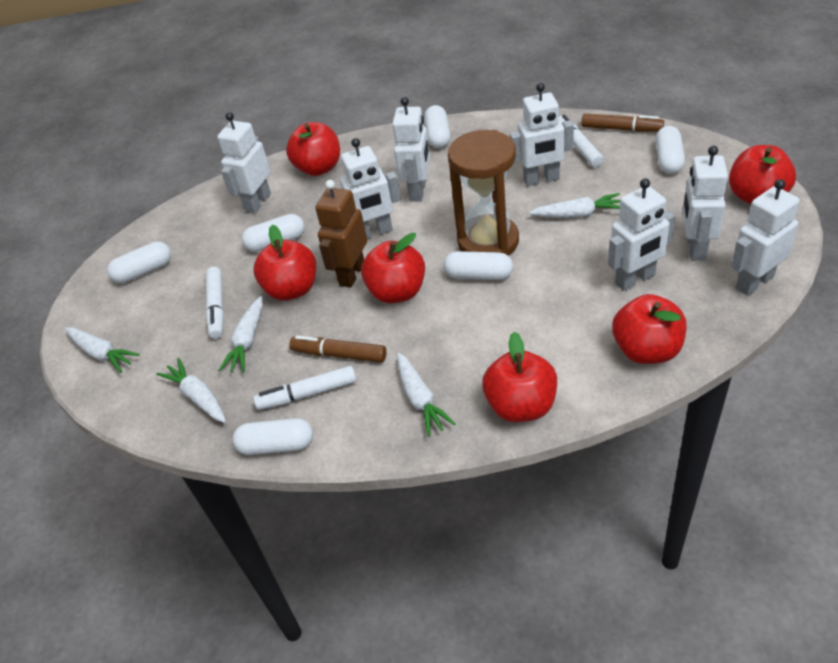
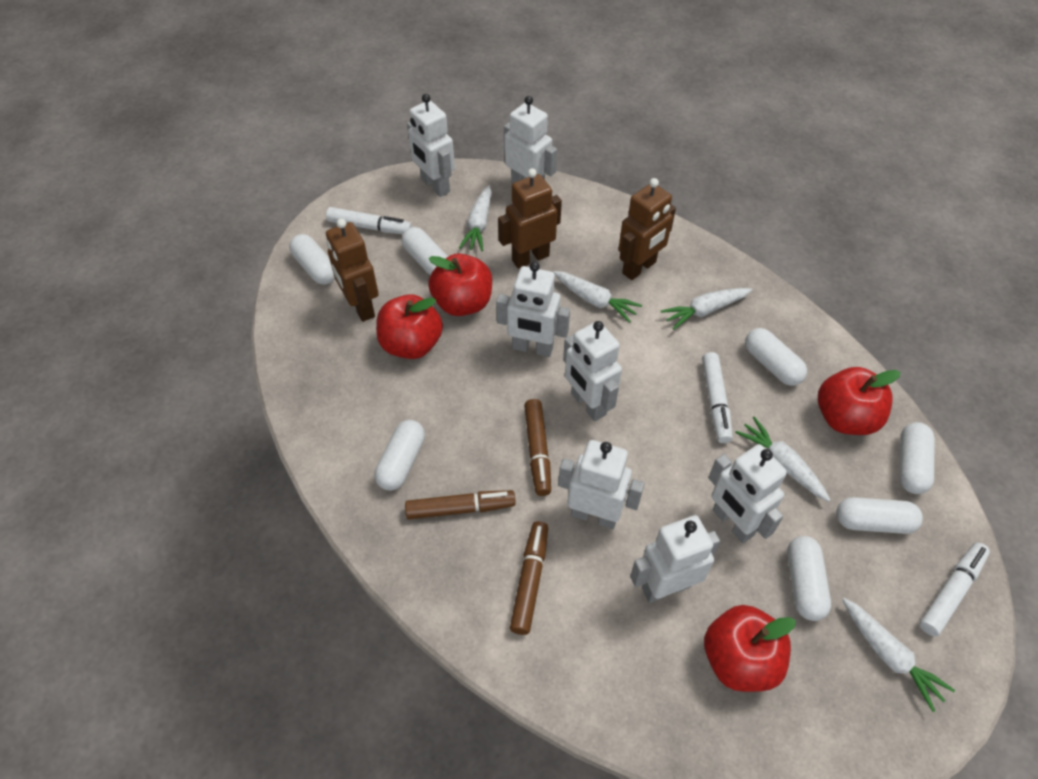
brown hourglass: [448,130,519,256] = 1 -> none = 0
brown marker: [289,335,387,363] [581,113,664,132] = 2 -> [405,490,516,519] [510,521,548,635] [524,399,551,496] = 3
brown robot: [315,180,367,288] = 1 -> [326,219,379,322] [498,168,562,269] [619,178,676,280] = 3
red apple: [254,225,316,301] [286,122,340,176] [361,233,425,303] [482,332,557,422] [612,294,687,364] [729,145,796,204] = 6 -> [376,294,443,359] [428,253,492,316] [704,605,796,692] [818,367,901,435] = 4
white capsule: [107,241,171,283] [232,418,313,455] [242,214,304,252] [424,105,450,148] [444,251,513,280] [656,126,685,174] = 6 -> [289,234,335,285] [374,420,425,491] [401,227,448,275] [745,328,807,386] [787,536,831,621] [836,497,923,534] [899,422,935,494] = 7

